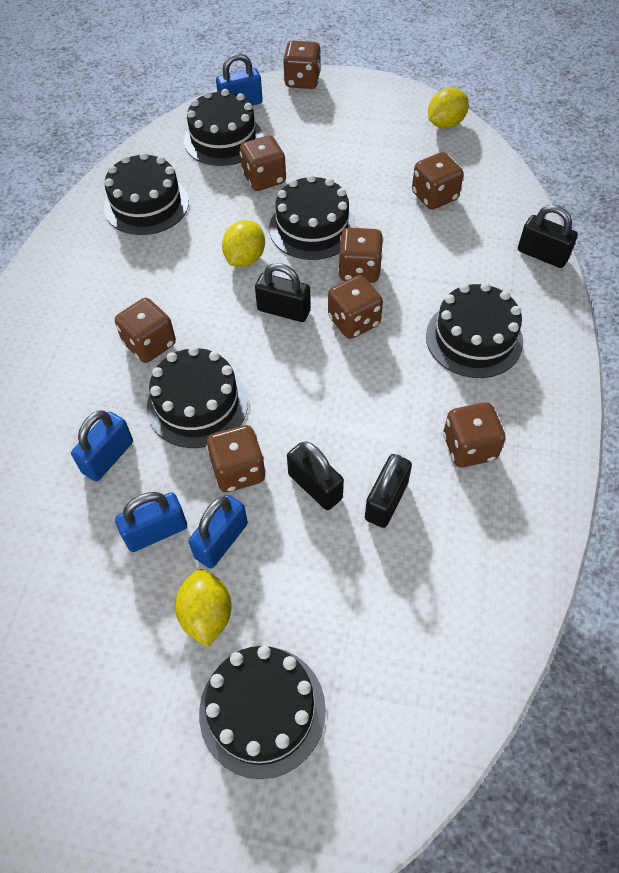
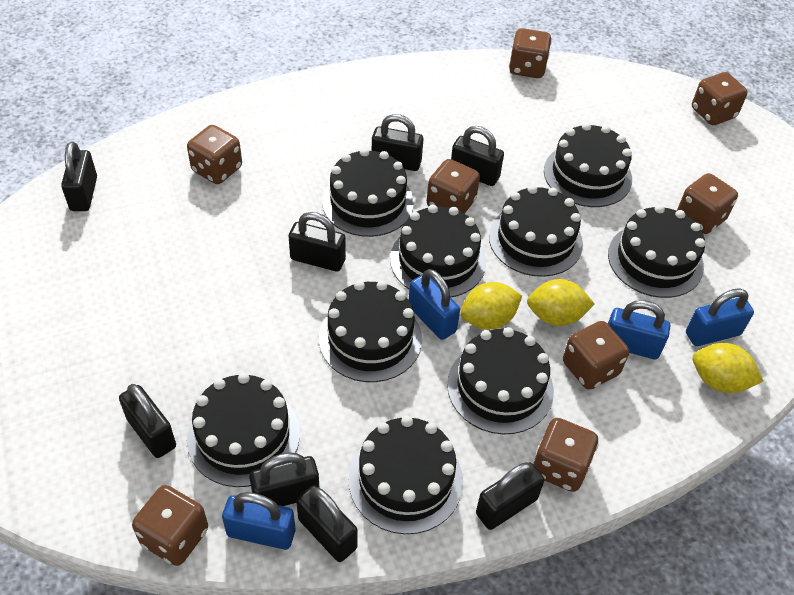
black cake: [104,152,189,235] [147,346,248,448] [184,89,263,166] [199,646,326,779] [269,174,356,260] [426,282,523,378] = 6 -> [187,373,300,487] [319,281,422,382] [322,148,414,237] [349,416,463,534] [390,205,486,297] [447,327,554,434] [489,185,583,277] [544,123,632,207] [608,205,706,298] = 9
black padlock: [255,263,311,322] [287,442,344,510] [365,454,412,528] [518,205,578,268] = 4 -> [61,142,97,211] [119,384,176,458] [249,452,319,506] [289,212,346,272] [296,485,358,562] [372,114,423,171] [451,126,504,186] [476,462,544,530] = 8

